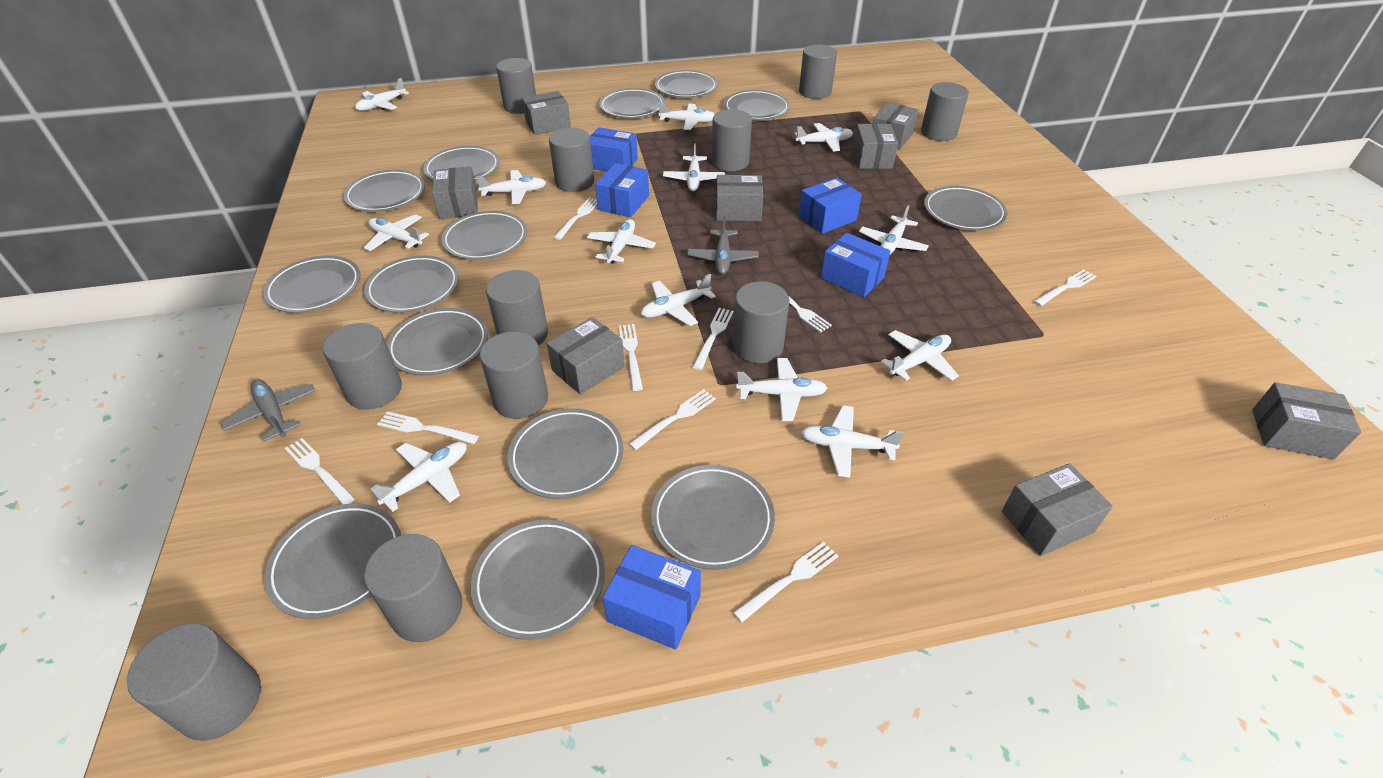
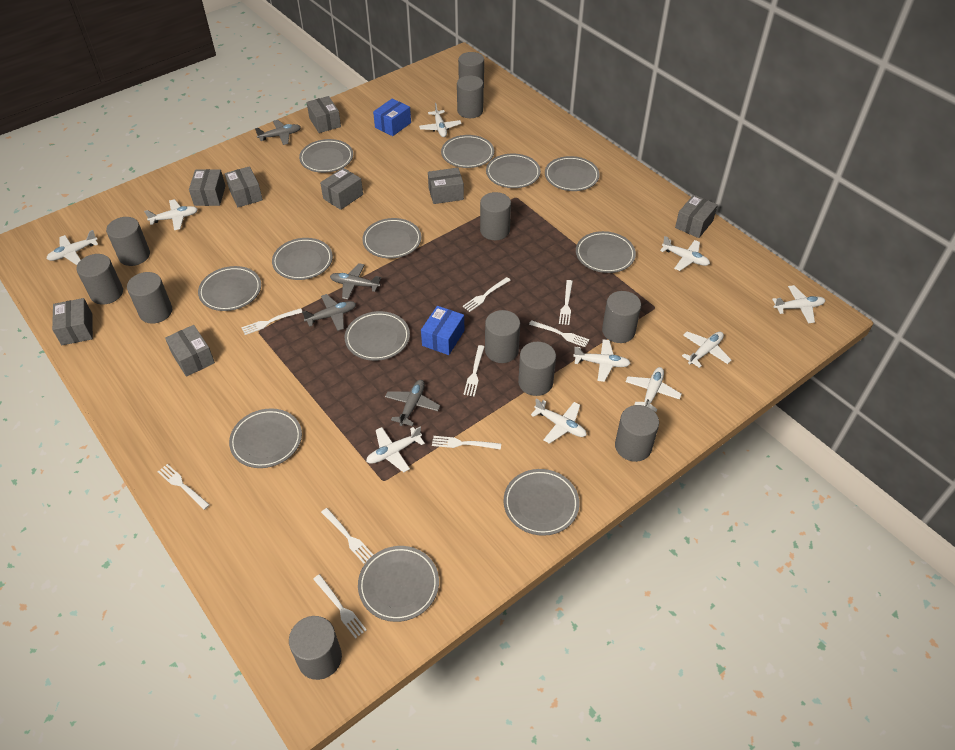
blue box: [590,127,638,172] [595,163,649,217] [603,545,701,650] [799,178,862,234] [821,233,890,297] = 5 -> [373,99,411,136] [421,306,464,355] = 2
grey plane: [220,379,316,442] [687,216,759,275] = 2 -> [255,120,301,145] [302,294,356,331] [330,263,381,299] [385,380,440,426] = 4
grey plate: [263,256,360,313] [264,503,401,619] [343,170,425,212] [364,255,459,313] [387,308,488,376] [423,146,500,181] [441,211,527,260] [471,519,605,640] [508,408,623,499] [599,88,665,118] [651,465,775,570] [655,70,718,98] [724,90,790,120] [924,186,1007,231] = 14 -> [198,266,261,311] [229,408,302,468] [272,238,333,280] [299,139,353,173] [345,311,410,361] [358,546,439,622] [362,218,421,259] [441,135,494,168] [486,153,541,188] [503,469,579,536] [545,156,600,191] [576,231,636,273] = 12
white plane: [355,78,409,111] [364,214,429,251] [371,442,467,512] [476,170,546,204] [587,219,656,264] [641,274,716,326] [658,102,715,130] [663,144,725,191] [736,358,827,421] [794,123,853,152] [801,405,903,478] [859,205,929,254] [881,330,959,381] = 13 -> [46,230,98,265] [144,199,198,230] [366,427,425,473] [419,103,462,137] [531,399,587,444] [573,339,631,382] [625,367,682,412] [660,236,710,271] [682,331,731,368] [772,285,826,323] = 10

